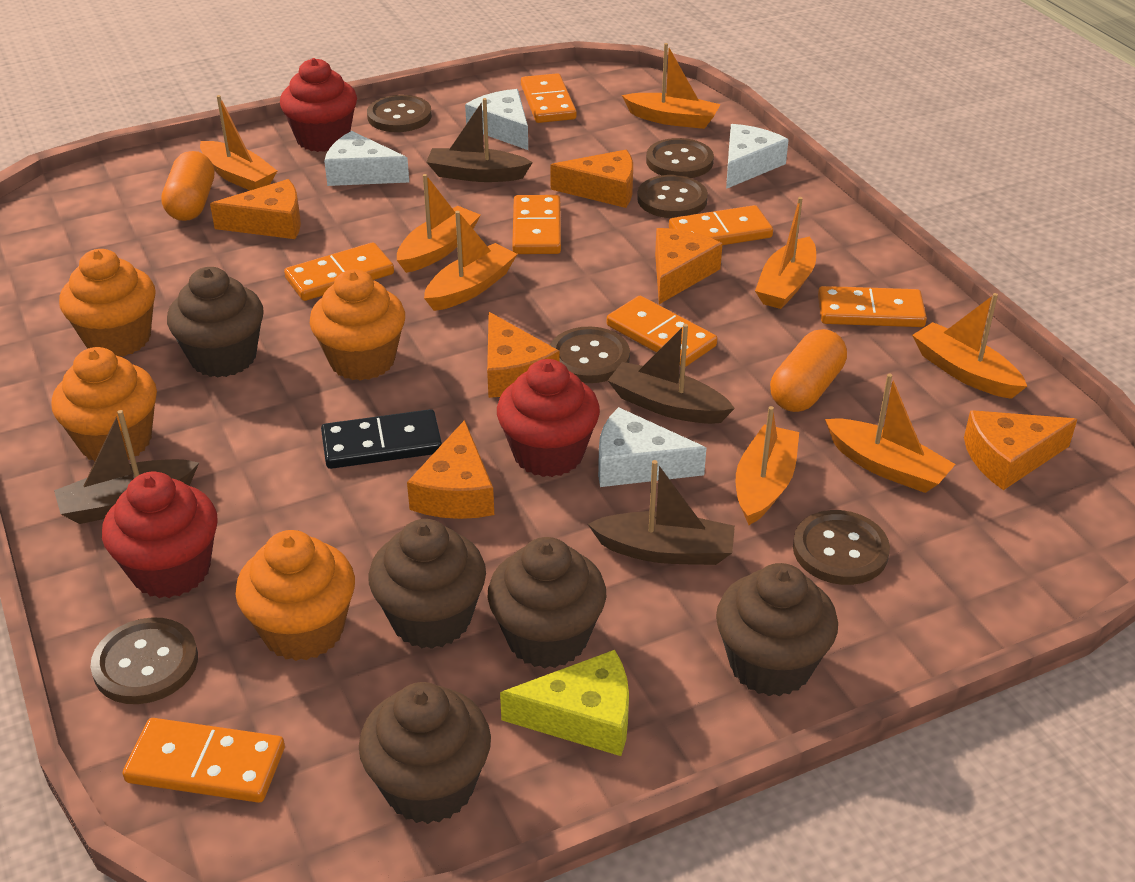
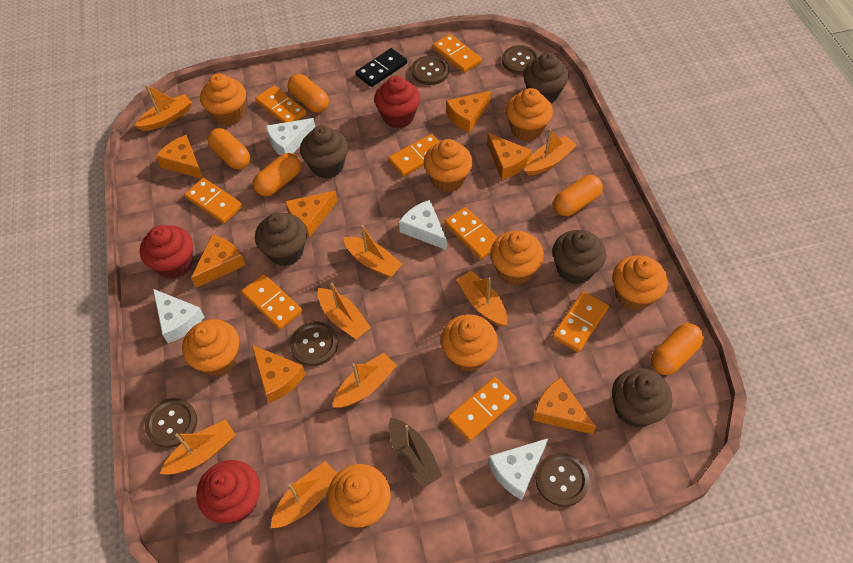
brown boat: [54,410,199,524] [426,98,533,182] [588,460,735,565] [607,324,735,424] = 4 -> [389,417,442,488] = 1
brown button: [91,617,198,704] [367,95,432,132] [550,326,630,383] [637,175,708,218] [646,138,714,178] [793,510,890,585] = 6 -> [145,398,197,448] [290,321,338,366] [412,55,449,85] [502,45,539,74] [535,453,590,507] = 5
orange capsule: [161,151,214,221] [770,329,847,412] = 2 -> [207,128,250,170] [253,153,301,196] [288,74,329,113] [553,175,603,216] [651,323,704,375] = 5
orange cheese: [210,179,301,239] [407,420,494,519] [487,312,560,398] [550,150,633,208] [655,228,723,304] [964,410,1077,490] = 6 -> [156,135,203,179] [191,235,245,288] [252,345,305,403] [285,191,337,237] [446,91,491,133] [487,133,532,180] [533,377,596,434] = 7
orange cupcake: [51,347,157,461] [59,249,156,357] [235,530,355,661] [310,269,405,381] = 4 -> [182,319,239,376] [200,74,246,126] [327,464,391,528] [424,139,473,192] [441,314,498,372] [490,231,544,285] [506,88,553,141] [613,255,668,311] = 8
orange domino: [123,718,285,803] [284,242,394,301] [512,195,561,254] [521,73,577,123] [607,296,717,367] [669,205,773,245] [818,286,927,327] = 7 -> [184,178,243,223] [241,274,302,330] [255,86,307,123] [388,134,439,176] [433,34,482,73] [444,207,498,259] [448,377,517,441] [552,291,609,352] = 8
yellow cheese: [500,650,629,756] = 1 -> none = 0

